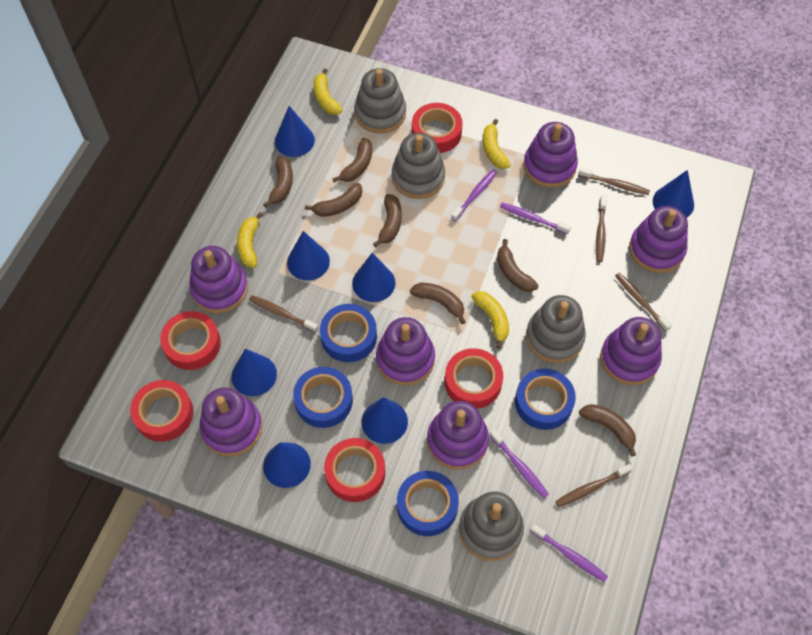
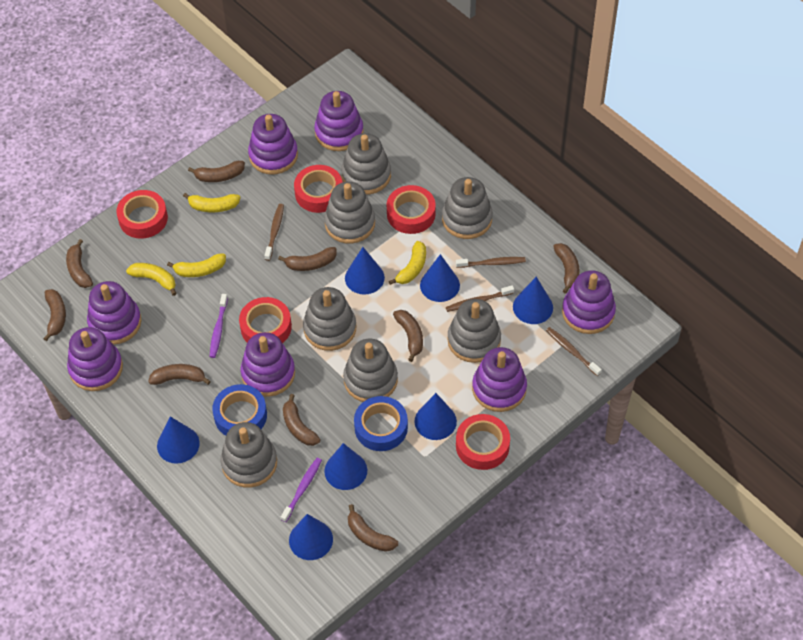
blue tape: [293,367,353,428] [320,304,377,362] [397,471,459,536] [515,369,576,430] = 4 -> [212,384,267,436] [354,396,408,451] = 2
brown banana: [263,156,293,208] [305,183,362,217] [332,138,372,182] [373,194,402,247] [410,282,466,324] [497,239,539,292] [579,404,636,457] = 7 -> [43,289,66,341] [66,239,93,288] [148,364,211,385] [188,161,245,182] [278,247,337,271] [283,394,321,446] [348,504,398,552] [393,310,423,362] [553,243,579,294] = 9
brown toothbrush: [249,295,318,332] [555,464,633,507] [578,167,650,195] [596,195,607,262] [615,273,672,332] = 5 -> [264,204,284,261] [446,285,514,312] [456,257,526,268] [546,327,602,376] = 4
grey stacking toy: [354,68,406,134] [392,133,445,199] [459,491,524,561] [526,295,586,363] = 4 -> [221,422,277,488] [303,287,356,351] [324,182,375,244] [341,133,391,195] [343,339,398,402] [442,177,493,239] [447,299,501,363] = 7
purple toothbrush: [451,169,497,221] [489,429,549,498] [500,203,571,234] [530,524,608,582] = 4 -> [210,294,228,358] [281,458,322,522] = 2

